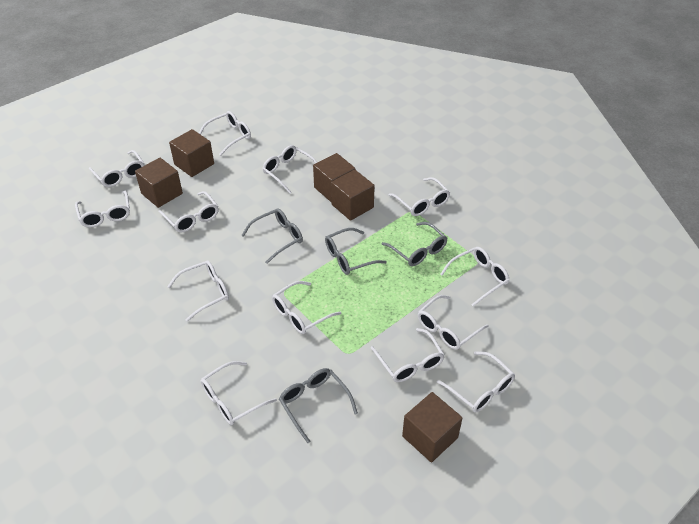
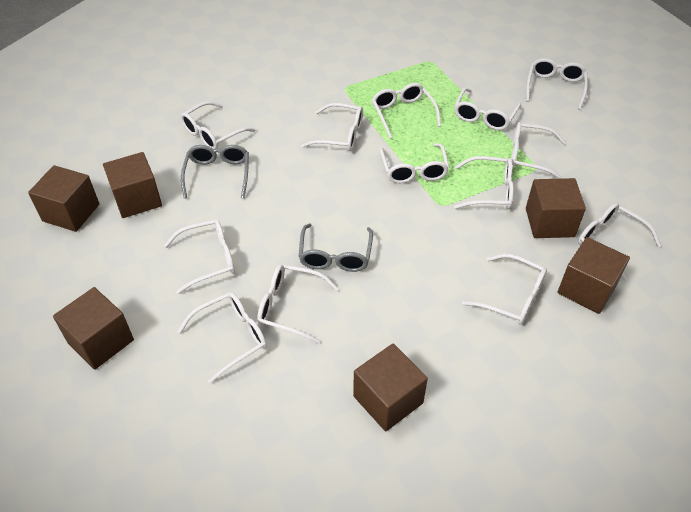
brown cube: [135,158,183,208] [169,129,214,177] [313,153,355,203] [331,170,375,221] [402,392,463,463] = 5 -> [28,165,100,232] [53,287,134,370] [103,152,162,218] [353,343,428,432] [526,178,586,238] [557,237,630,314] = 6
grey glasses: [241,208,303,264] [279,368,358,443] [325,228,387,275] [382,222,447,266] = 4 -> [181,145,249,199] [299,224,373,272] = 2

